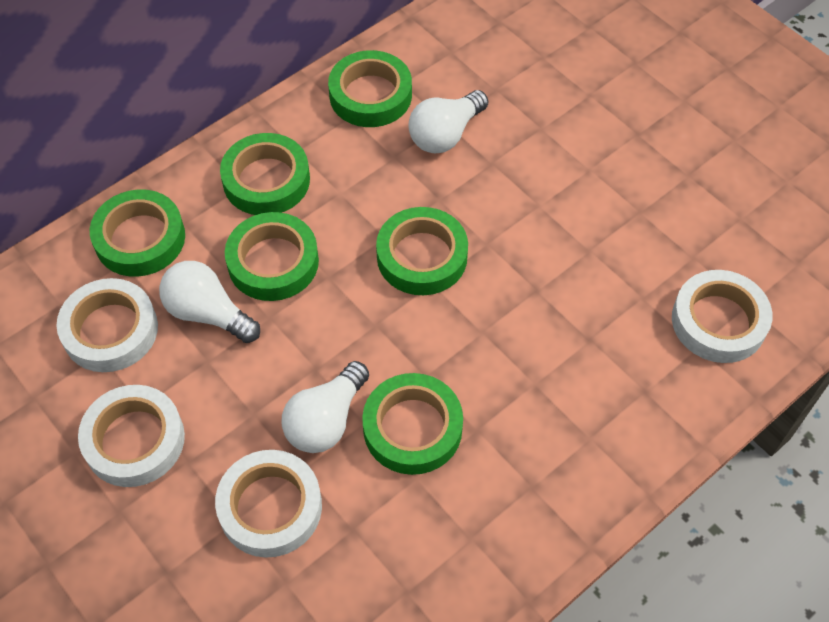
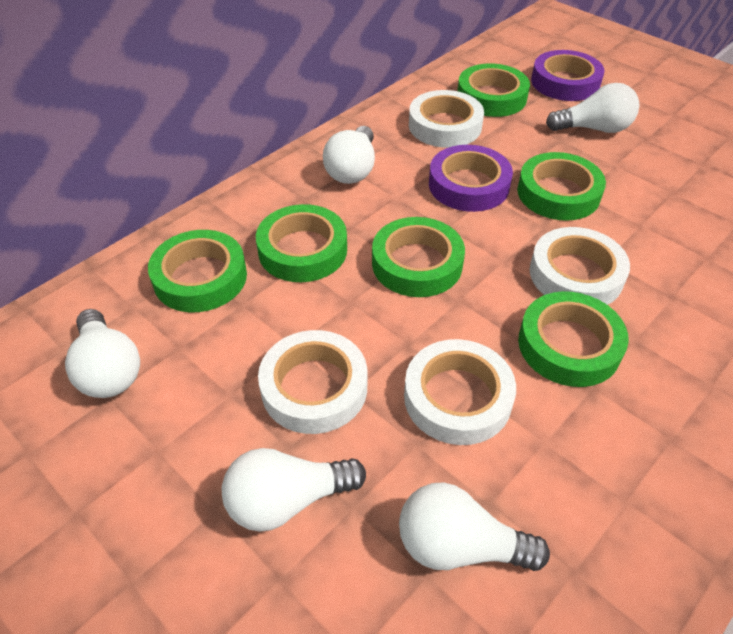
purple tape: none = 0 -> [429,145,513,212] [531,50,605,101] = 2
white light bulb: [159,261,260,343] [281,361,369,453] [408,90,488,153] = 3 -> [65,309,140,398] [222,448,366,532] [323,126,375,184] [399,482,550,571] [546,83,639,133] = 5

